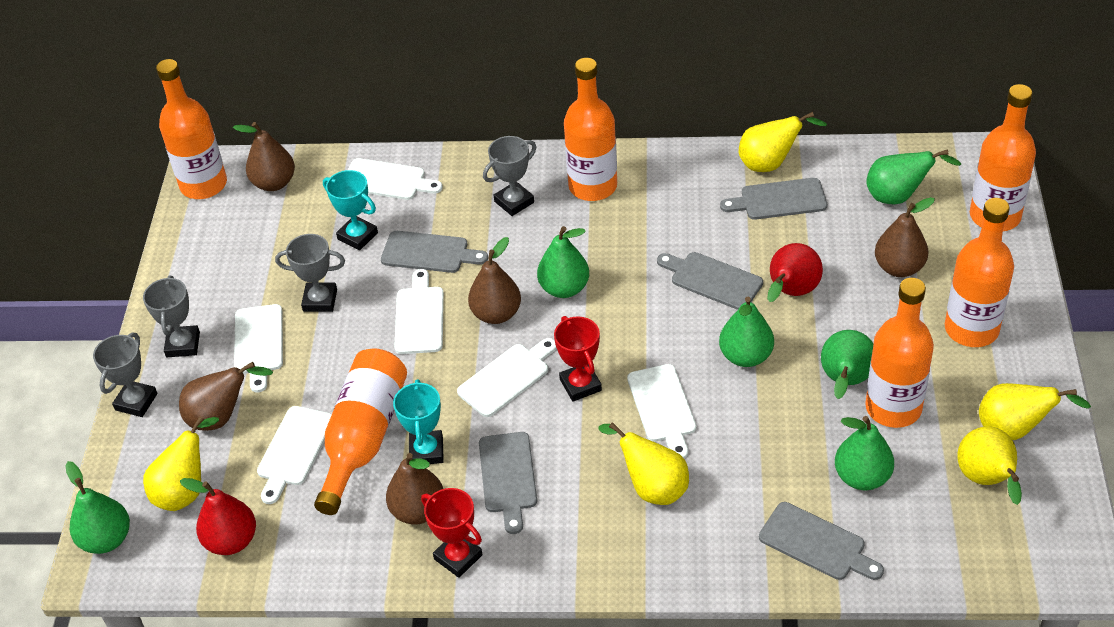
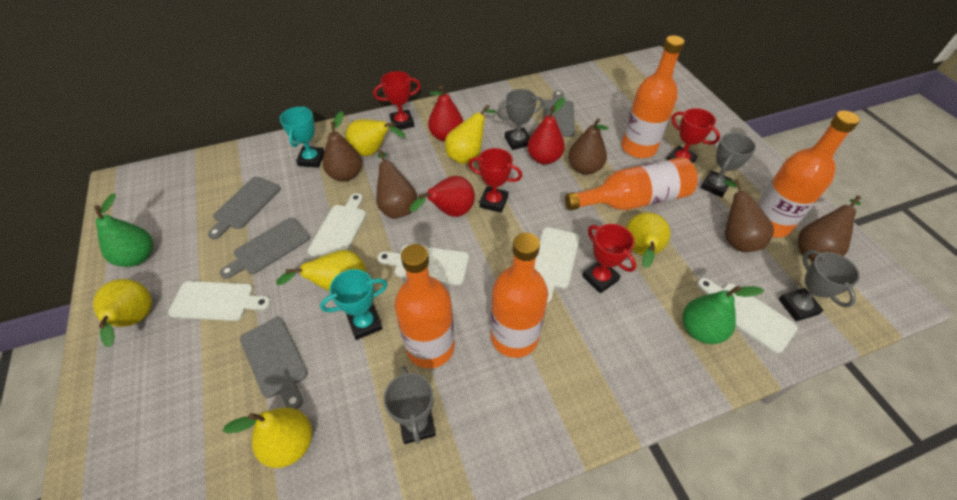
green pear: [65,461,130,554] [537,226,589,298] [719,297,774,367] [821,330,873,399] [835,416,894,490] [866,149,961,204] = 6 -> [94,193,153,267] [683,285,764,344] = 2
grey cutting board: [381,231,488,273] [479,432,537,534] [657,252,763,310] [720,178,827,220] [759,502,884,580] = 5 -> [208,177,281,239] [220,218,310,279] [240,317,308,409] [543,90,575,137] = 4
orange bottle: [156,59,227,199] [314,349,407,515] [564,58,617,201] [865,278,934,428] [945,198,1014,347] [970,84,1036,231] = 6 -> [395,244,455,369] [491,233,548,358] [565,157,698,211] [621,35,685,158] [757,110,860,237] = 5
red pear: [180,478,256,555] [767,243,823,302] = 2 -> [410,176,475,217] [428,86,464,142] [527,98,565,165] = 3
red trophy: [421,488,483,578] [554,316,602,402] = 2 -> [373,71,421,130] [468,148,522,213] [582,224,636,293] [666,108,720,163] = 4
white cutting board: [234,304,283,393] [257,406,332,504] [348,158,443,200] [394,269,444,354] [457,338,556,417] [627,364,696,458] = 6 -> [168,281,271,321] [307,193,366,258] [377,244,469,285] [534,227,580,303] [697,278,798,353] = 5
yellow pear: [143,416,219,511] [598,422,689,505] [739,112,827,172] [957,426,1022,505] [979,383,1091,440] = 5 -> [93,279,152,348] [223,407,312,468] [276,250,367,292] [346,119,406,156] [445,104,497,164] [626,212,671,268] = 6

